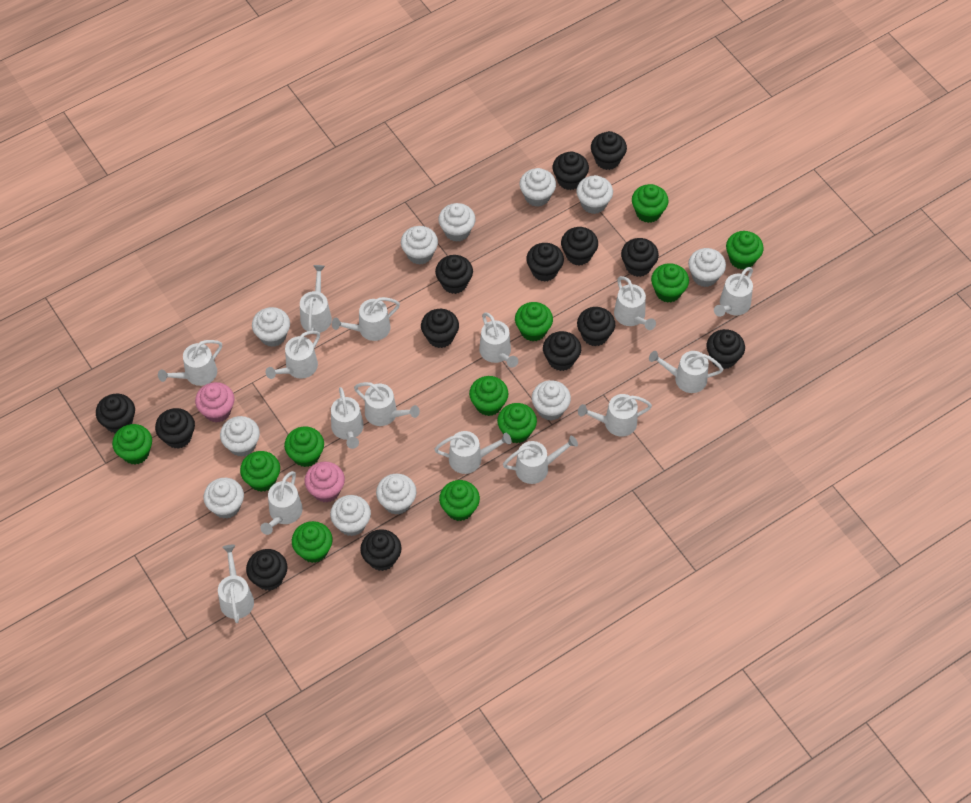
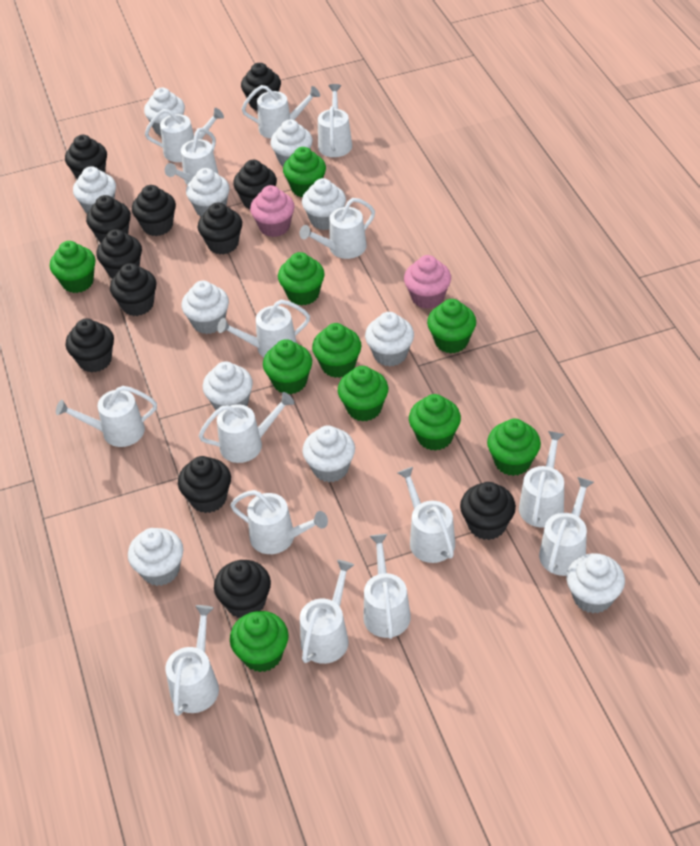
black cupcake: [96,393,135,434] [155,408,195,449] [246,549,288,591] [360,529,402,571] [421,309,459,348] [435,255,473,294] [526,243,564,282] [543,331,581,371] [552,151,589,190] [561,227,598,265] [577,307,615,346] [591,131,627,170] [621,238,659,277] [707,329,745,369] = 14 -> [65,135,107,180] [66,319,114,373] [86,195,131,243] [96,229,142,279] [110,263,157,316] [132,185,176,236] [178,456,231,513] [198,203,242,255] [214,560,271,618] [233,160,277,209] [241,63,281,111] [460,482,516,540] = 12
green cupcake: [112,424,152,465] [240,451,280,492] [284,426,324,467] [292,521,333,563] [439,480,480,521] [469,376,508,416] [497,403,537,443] [515,302,553,341] [632,184,669,223] [651,263,689,303] [726,231,764,270] = 11 -> [50,241,95,293] [230,611,289,672] [263,339,312,394] [278,252,325,306] [283,147,326,197] [312,323,362,378] [338,366,388,422] [409,394,461,451] [427,299,476,354] [487,419,541,476] = 10

